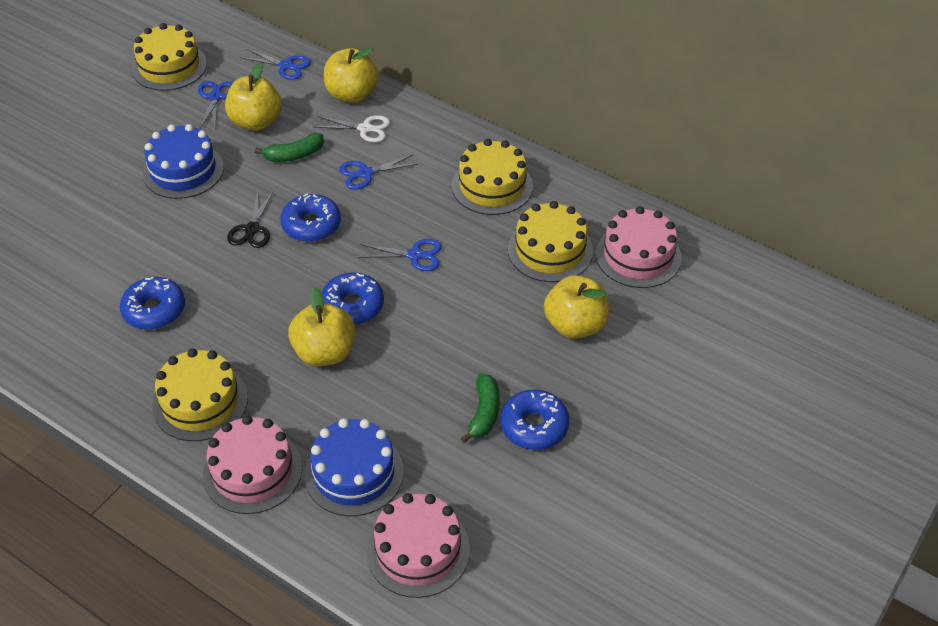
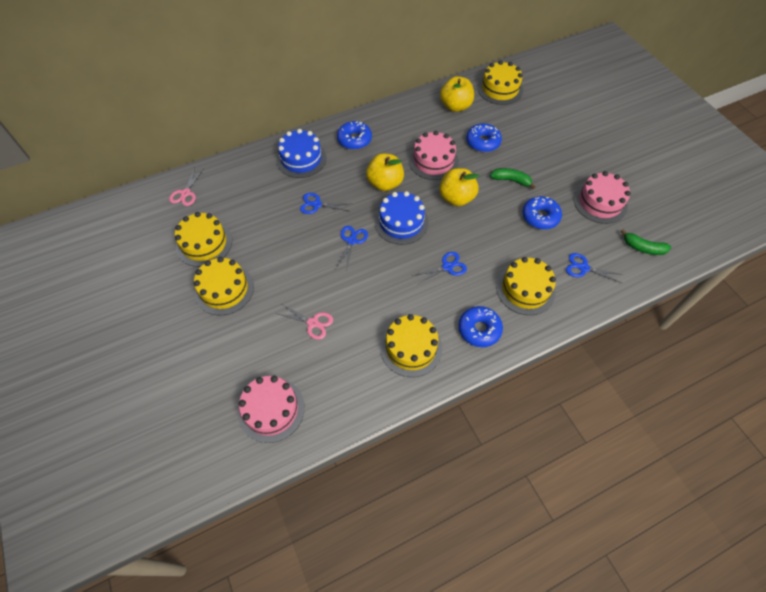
black scissors: [227,190,274,248] = 1 -> none = 0
pink scissors: none = 0 -> [169,168,204,206] [275,304,333,340] = 2
white scissors: [315,115,390,143] = 1 -> none = 0
yellow apple: [225,62,282,131] [288,287,355,366] [324,48,378,103] [544,275,609,339] = 4 -> [366,153,404,191] [439,168,479,206] [440,76,474,112] = 3
yellow cake: [132,23,207,91] [152,348,248,441] [452,139,533,215] [508,201,593,282] = 4 -> [175,212,232,267] [194,257,254,315] [380,314,442,377] [477,60,523,105] [496,257,556,315] = 5

